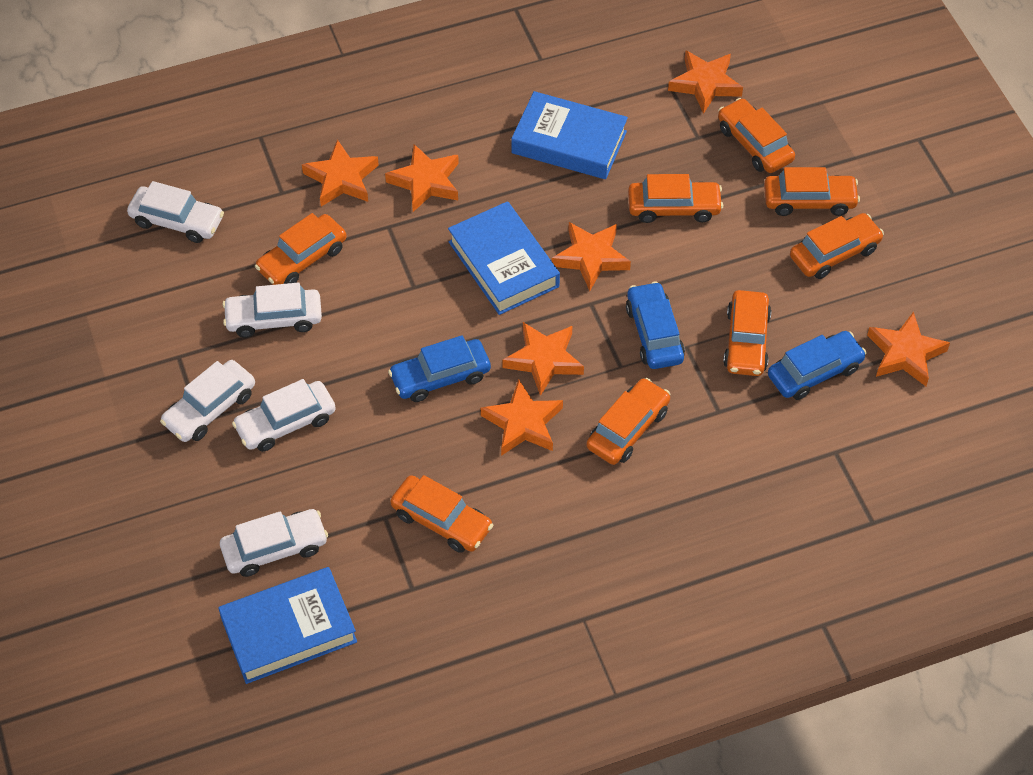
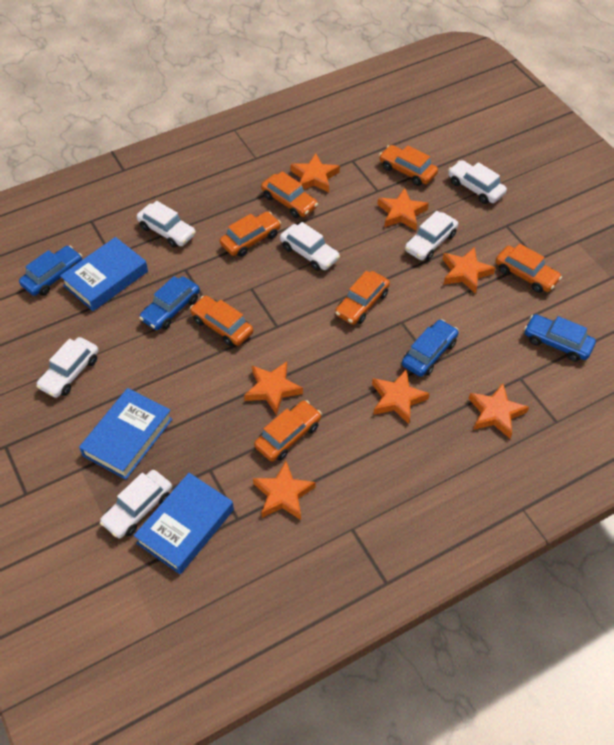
blue car: [388,335,491,402] [626,282,685,369] [768,331,867,400] = 3 -> [19,246,82,296] [139,276,200,330] [402,319,458,377] [524,314,596,362] = 4
orange car: [255,213,347,285] [390,475,493,553] [586,378,670,465] [628,174,723,223] [718,98,795,173] [723,290,772,376] [764,167,860,216] [790,213,884,279] = 8 -> [190,296,253,346] [220,212,281,257] [254,400,322,461] [261,171,318,218] [335,271,390,325] [379,145,438,186] [496,243,562,293] = 7
white car: [127,181,224,243] [160,360,255,442] [220,509,328,577] [222,282,322,338] [232,379,336,452] = 5 -> [36,337,99,398] [100,470,172,538] [137,201,196,248] [280,222,340,271] [405,211,458,260] [448,160,507,204] = 6

